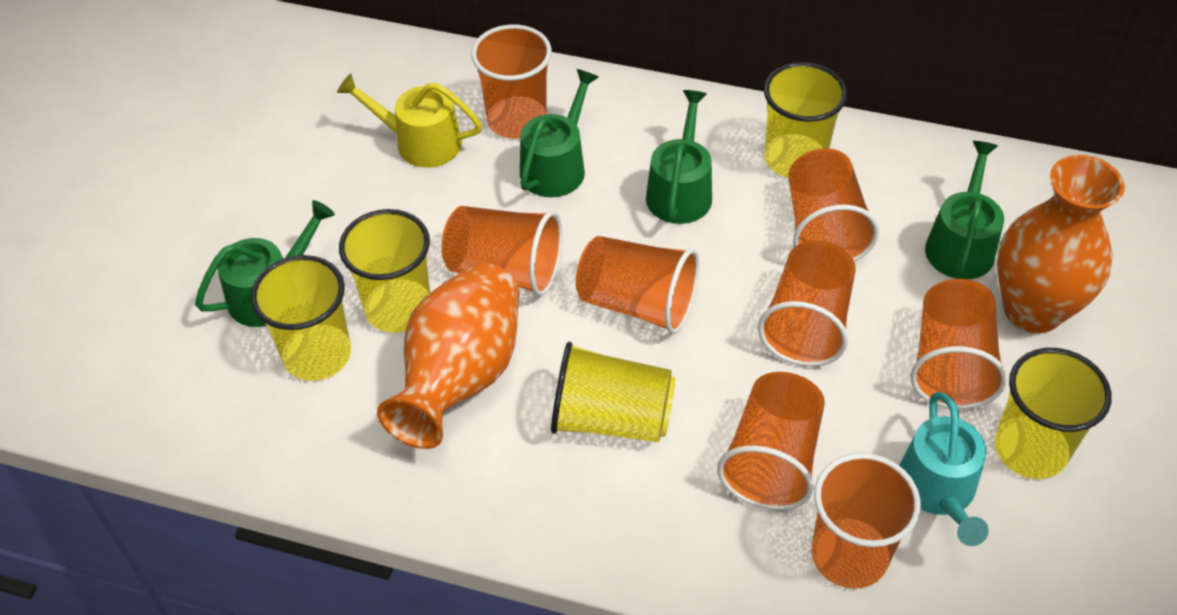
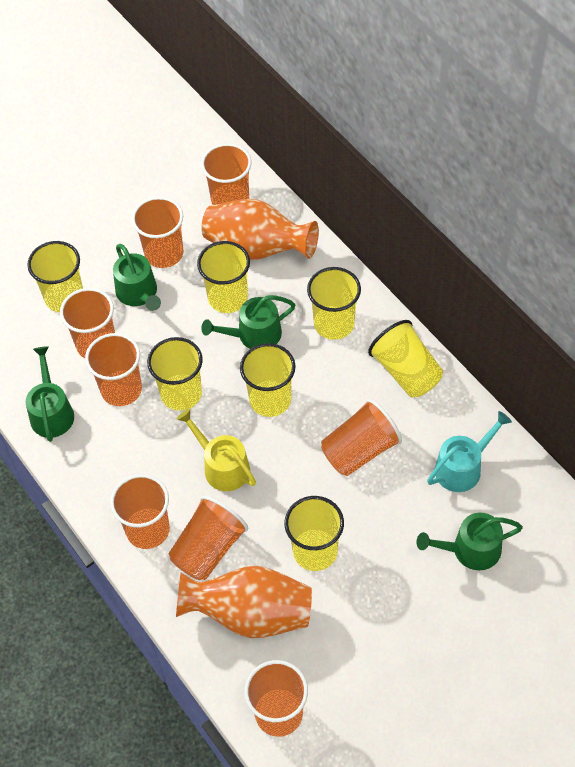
yellow cup: [251,255,351,381] [339,209,430,333] [551,342,675,442] [764,62,848,178] [994,348,1112,479] = 5 -> [27,241,83,313] [147,337,203,411] [197,241,250,313] [240,343,295,417] [284,496,344,571] [307,267,361,340] [368,320,443,397] = 7

